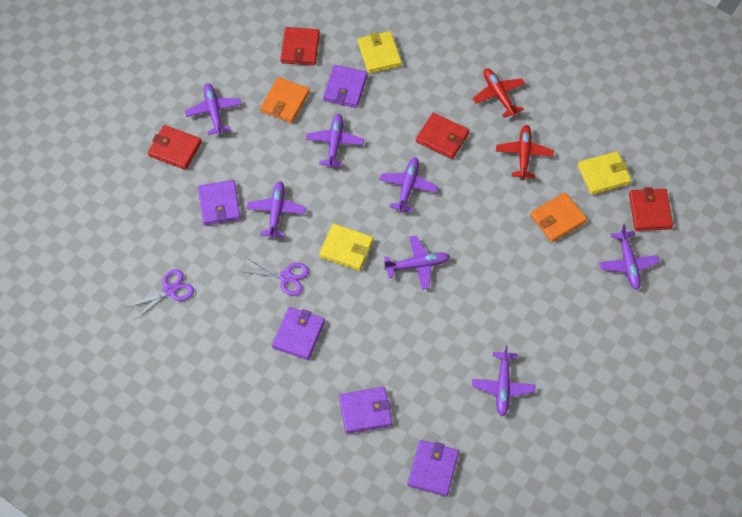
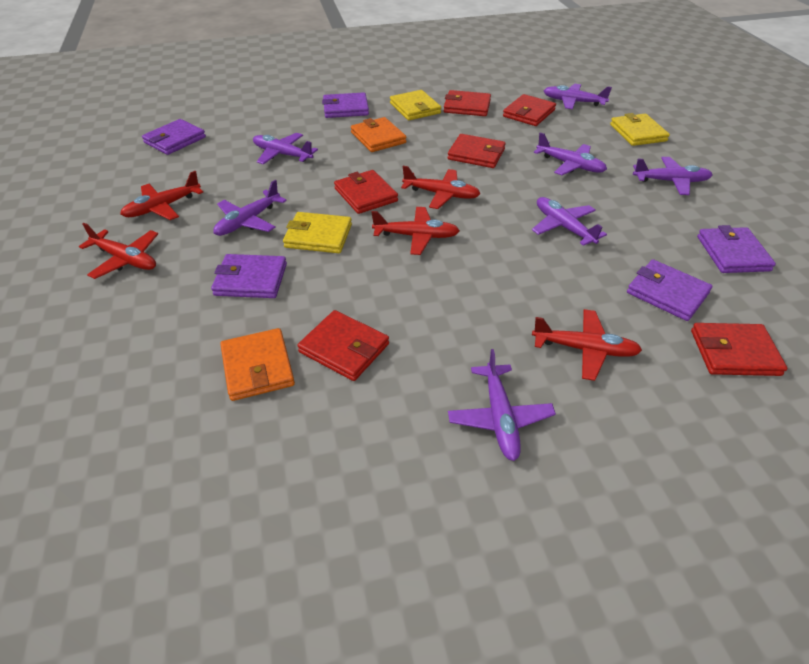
purple scissors: [126,269,194,320] [240,258,309,296] = 2 -> none = 0
red plane: [473,68,525,118] [496,125,554,180] = 2 -> [79,223,158,279] [120,171,203,220] [371,207,460,255] [401,166,481,209] [532,309,642,381] = 5
red wallet: [148,125,202,170] [281,27,320,66] [416,113,470,159] [629,187,673,231] = 4 -> [297,310,389,381] [334,170,398,214] [444,90,491,116] [448,134,506,168] [503,94,556,126] [691,323,788,376] = 6

